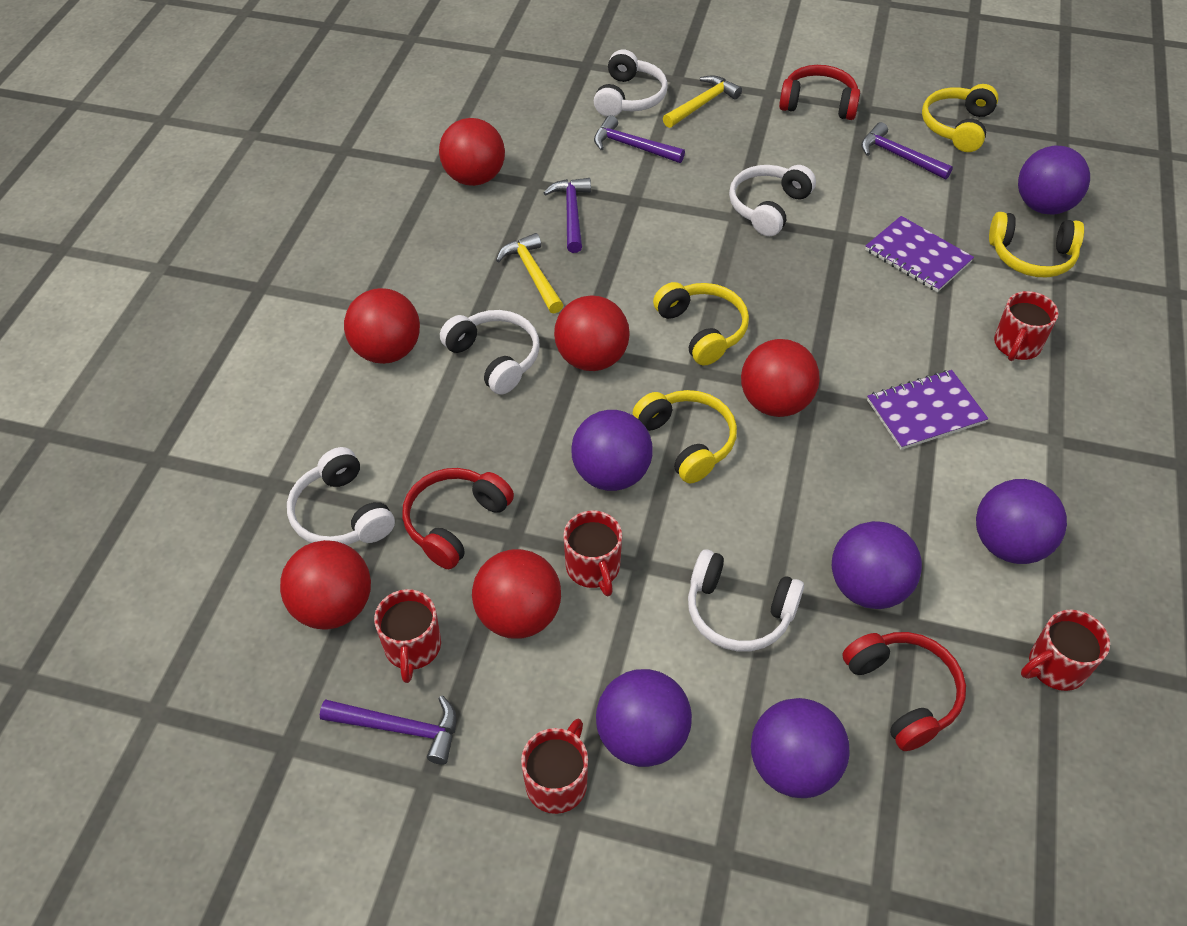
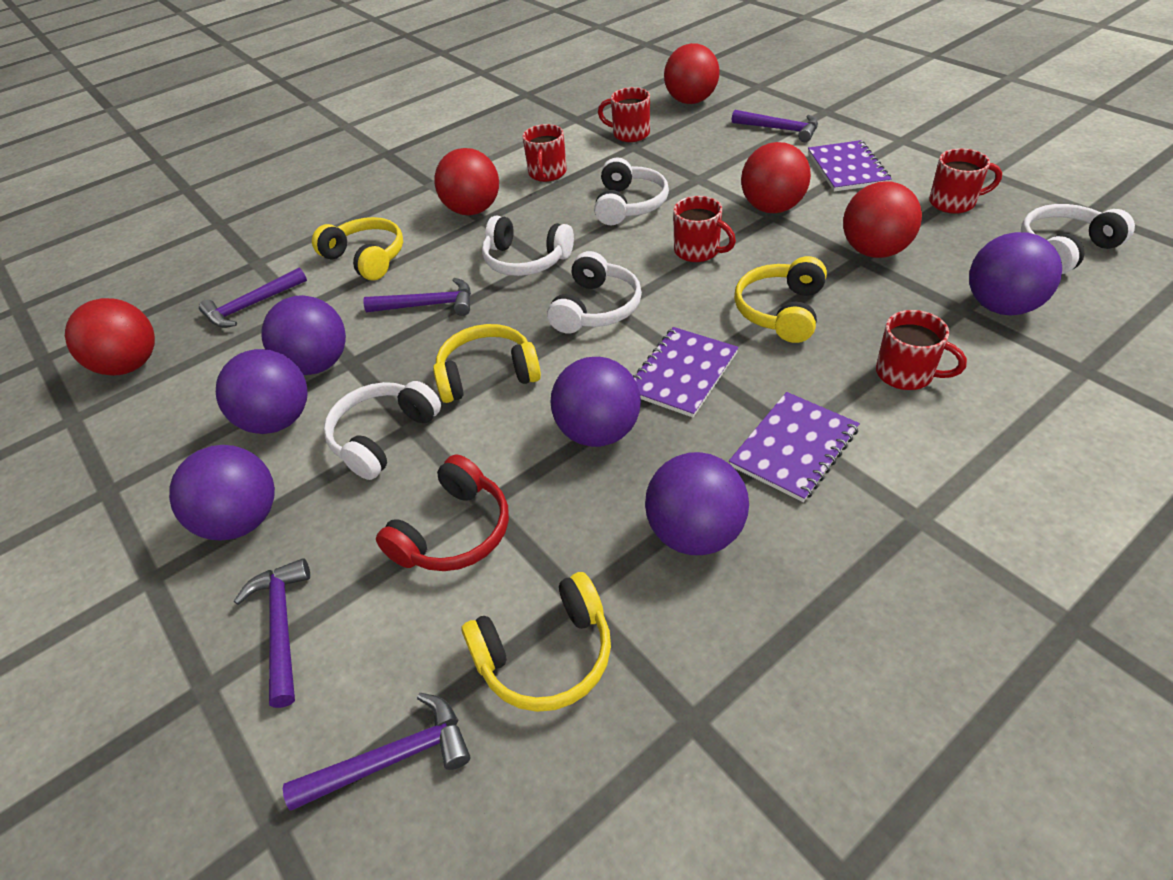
purple hammer: [320,696,457,765] [544,178,591,253] [594,115,685,163] [861,122,953,179] = 4 -> [199,267,307,328] [234,558,310,708] [283,693,470,810] [363,278,471,316] [732,110,818,142] = 5
purple notebook: [865,216,974,292] [867,370,988,450] = 2 -> [633,327,739,417] [729,392,860,502] [808,140,892,191] = 3
red ball: [280,540,371,630] [344,288,420,364] [439,118,505,186] [472,549,561,639] [554,295,630,371] [741,339,820,417] = 6 -> [65,298,155,376] [434,148,499,216] [664,43,719,104] [741,142,811,213] [843,181,922,258] = 5
red headphones: [402,468,514,569] [779,65,860,120] [842,632,966,751] = 3 -> [376,454,509,571] = 1
yellow hammer: [496,233,563,313] [663,75,742,128] = 2 -> none = 0

